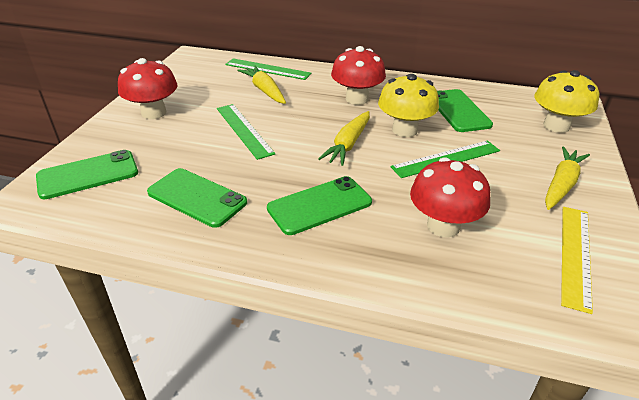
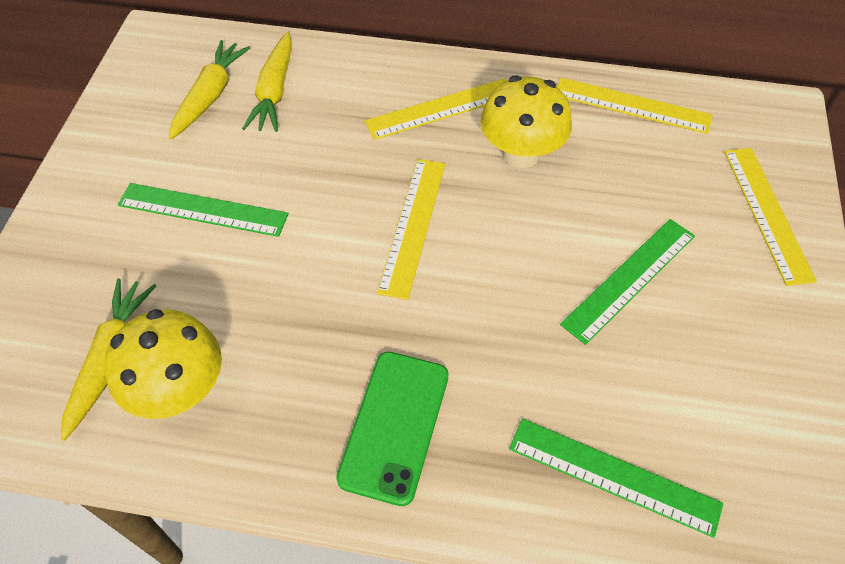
green phone: [36,150,138,199] [147,168,247,228] [267,176,372,235] [437,89,493,132] = 4 -> [336,352,449,506] = 1
red mushroom: [118,58,177,119] [331,46,386,105] [410,157,490,237] = 3 -> none = 0
yellow ruler: [561,207,593,314] = 1 -> [364,78,507,140] [377,159,445,300] [557,78,712,134] [724,148,817,286] = 4

